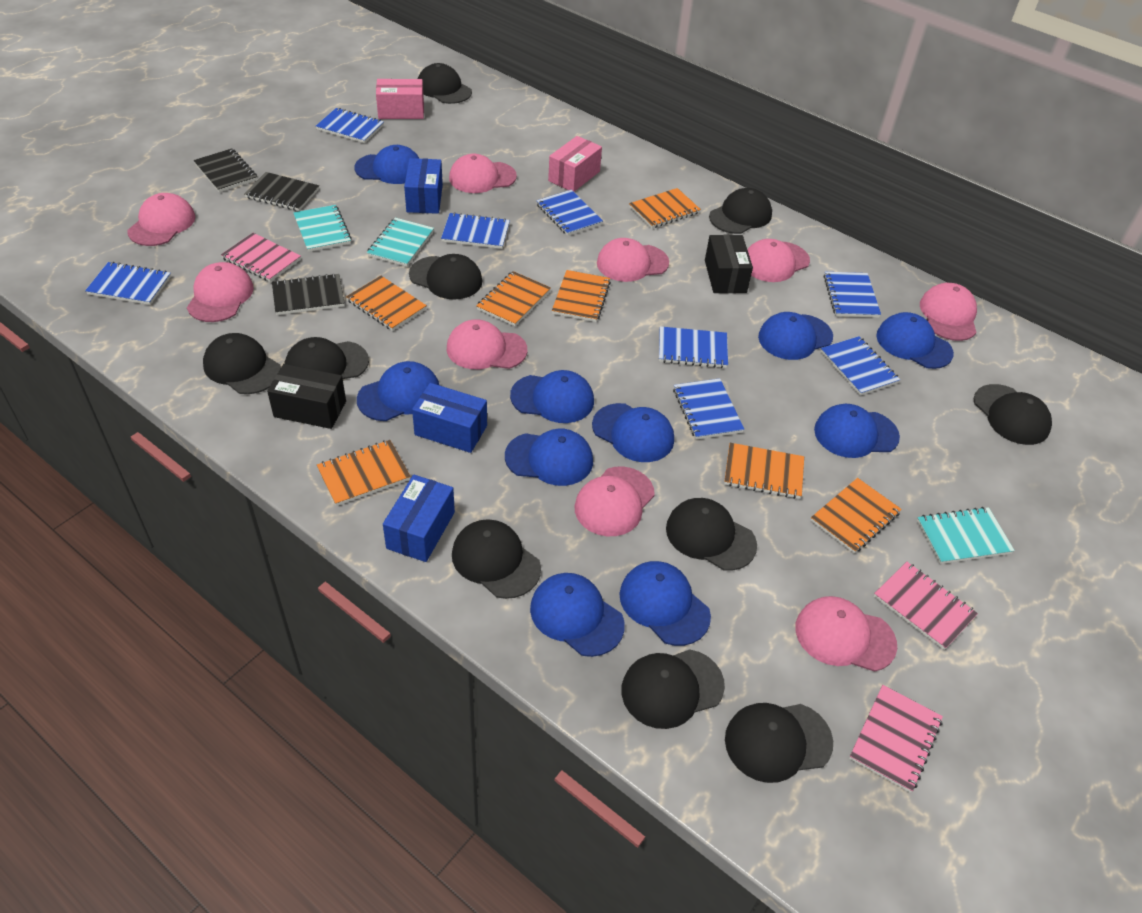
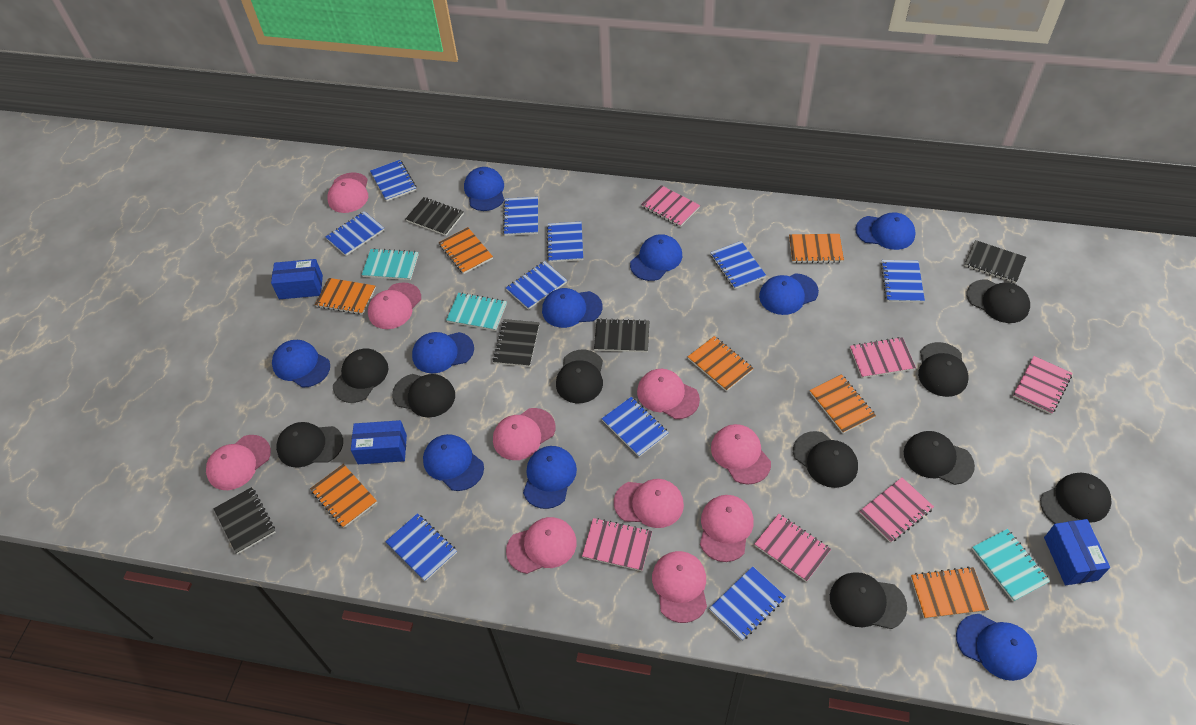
black box: [267,364,346,429] [705,235,753,293] = 2 -> none = 0
black notebook: [194,149,257,192] [244,172,319,211] [272,273,345,315] = 3 -> [213,487,275,554] [406,197,464,236] [493,319,539,367] [594,318,649,352] [964,240,1026,283] = 5
blue notebook: [85,262,171,305] [316,108,384,143] [441,212,510,249] [536,190,603,236] [659,326,728,368] [673,378,744,439] [821,336,900,396] [824,272,881,318] = 8 -> [326,211,384,256] [370,160,416,201] [385,513,457,582] [503,197,538,236] [506,261,567,310] [546,222,583,262] [602,397,669,457] [709,566,786,641] [710,241,766,289] [881,260,925,303] = 10
pink box: [376,79,424,119] [548,136,602,192] = 2 -> none = 0
pink cap: [127,193,196,246] [187,262,254,322] [447,319,527,369] [449,154,517,193] [574,467,655,536] [597,238,669,282] [747,239,810,282] [795,596,897,672] [920,283,977,341] = 9 -> [206,435,271,490] [327,172,368,213] [368,282,421,329] [493,408,556,460] [506,517,577,574] [614,479,684,528] [637,369,700,419] [652,551,707,623] [700,495,754,562] [711,424,771,484] = 10
pink notebook: [221,233,301,282] [849,685,943,793] [874,562,978,650] = 3 -> [582,518,652,571] [641,185,700,227] [755,514,831,582] [850,337,916,378] [860,478,934,543] [1013,356,1072,414] = 6

